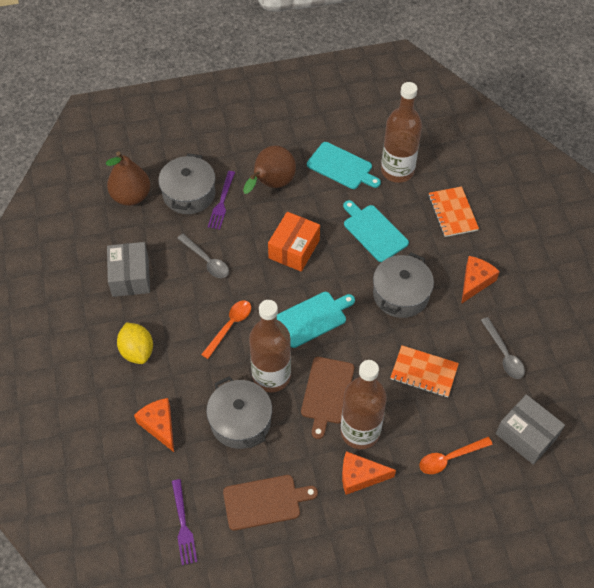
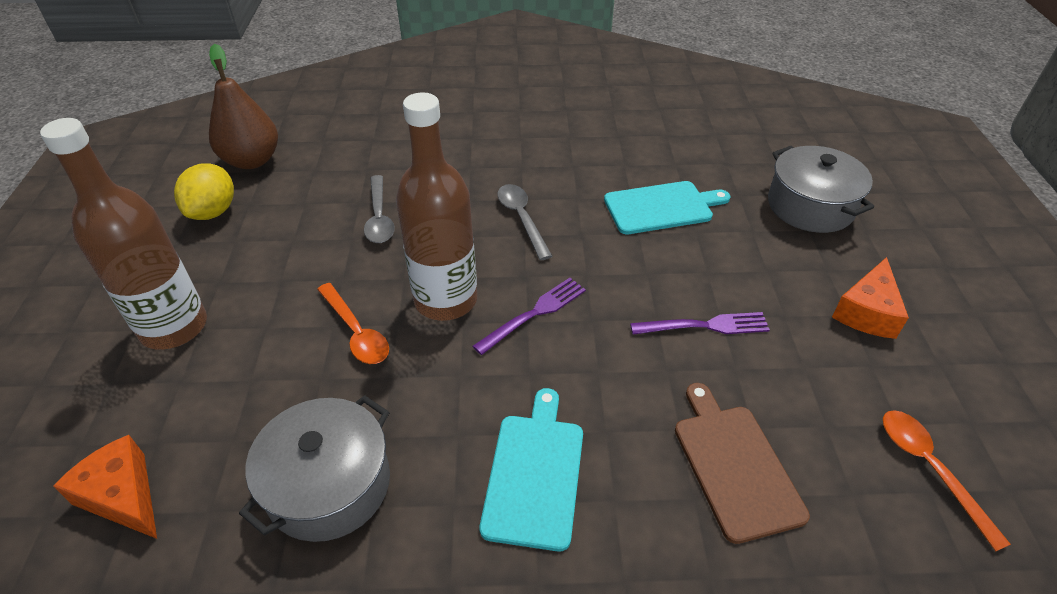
brown bottle: [249,300,291,392] [341,360,387,449] [381,82,422,183] = 3 -> [40,118,207,350] [396,92,477,321] = 2
brown cutting board: [223,475,318,531] [301,357,354,439] = 2 -> [675,383,810,544] = 1
brown pear: [106,152,150,206] [243,145,296,194] = 2 -> [209,44,278,169] = 1
grey box: [107,242,150,297] [496,394,565,465] = 2 -> none = 0
grey pot: [158,153,215,214] [206,376,272,449] [373,253,434,318] = 3 -> [239,395,390,542] [768,146,874,233] = 2
orange box: [268,212,320,272] = 1 -> none = 0
orange cheese: [134,398,174,452] [342,451,396,495] [461,256,500,304] = 3 -> [53,435,157,539] [832,257,909,339] = 2
orange notebook: [390,345,459,397] [429,186,479,237] = 2 -> none = 0
turquoise cutting board: [277,292,355,348] [307,142,381,189] [343,200,409,262] = 3 -> [480,388,583,552] [604,181,731,234] = 2

